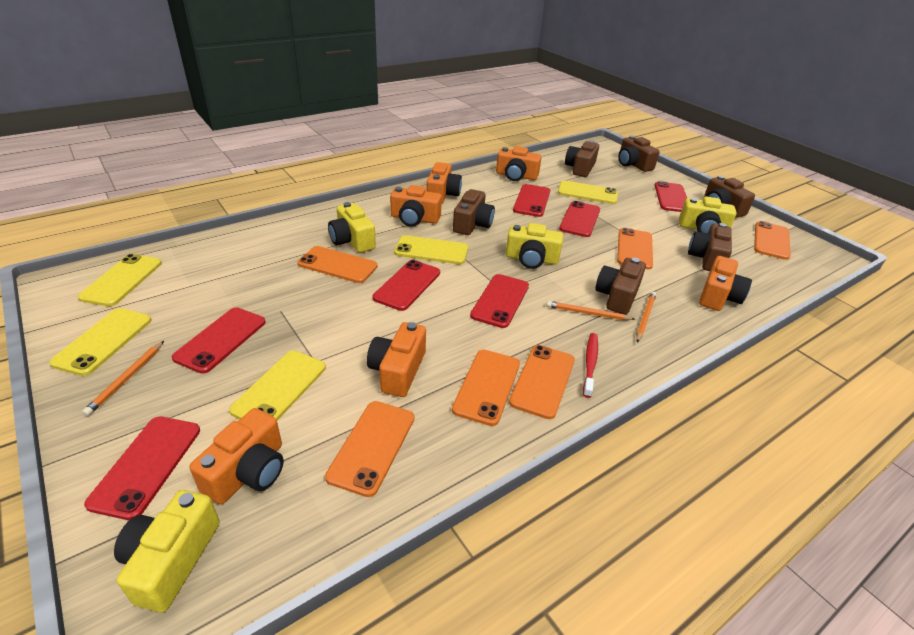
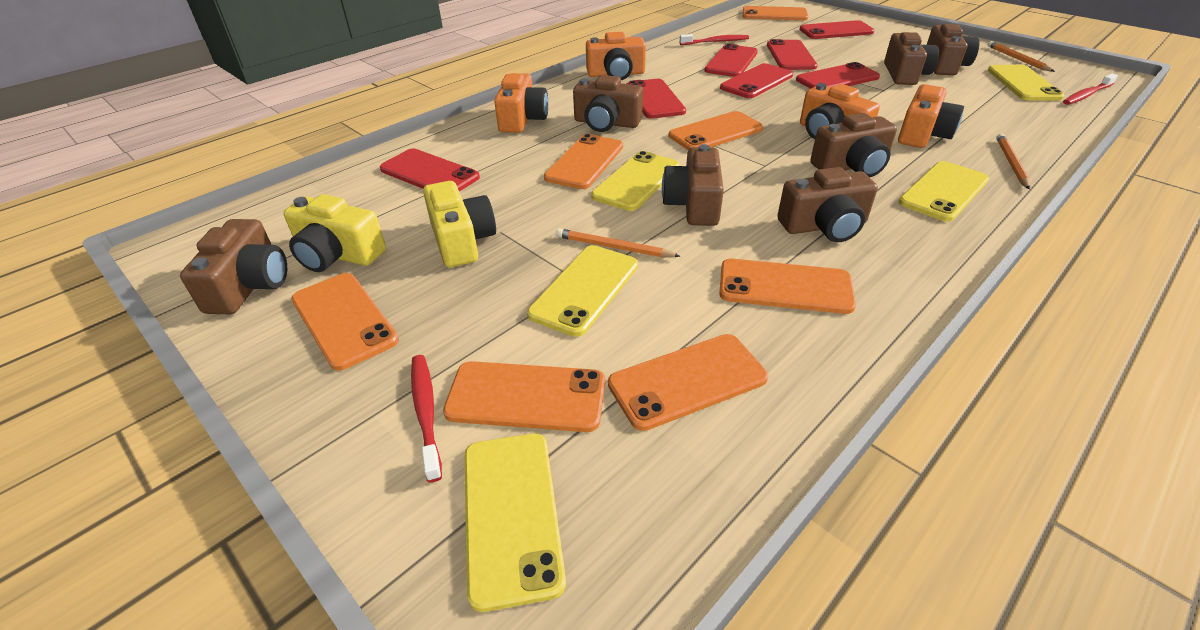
brown camera: [453,189,495,235] [565,140,599,177] [595,258,646,315] [618,135,660,172] [688,223,732,271] [704,175,755,218] = 6 -> [180,219,287,314] [573,75,643,132] [662,144,724,226] [777,167,878,242] [810,113,897,177] [884,32,939,85] [927,24,979,75] = 7
orange camera: [190,408,284,504] [367,322,426,397] [390,185,442,227] [427,162,462,203] [496,146,542,181] [699,256,752,311] = 6 -> [494,73,548,133] [586,32,646,80] [800,83,880,139] [898,84,964,148] = 4
orange phone: [298,246,378,283] [325,401,414,497] [452,350,520,426] [509,345,575,419] [617,228,653,269] [754,221,791,260] = 6 -> [292,273,399,371] [443,361,605,432] [544,134,623,189] [608,334,768,431] [669,111,763,150] [719,259,856,314] [743,6,808,20] = 7
red toothbrush: [583,333,598,398] = 1 -> [411,355,442,483] [680,34,749,45] [1063,74,1118,105] = 3
yellow camera: [114,490,220,612] [328,202,376,253] [506,223,563,269] [679,196,737,234] = 4 -> [284,194,386,272] [423,181,496,267] = 2

